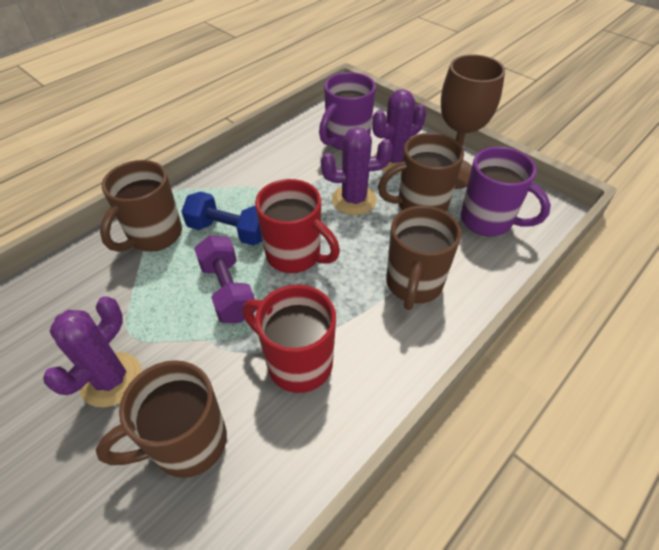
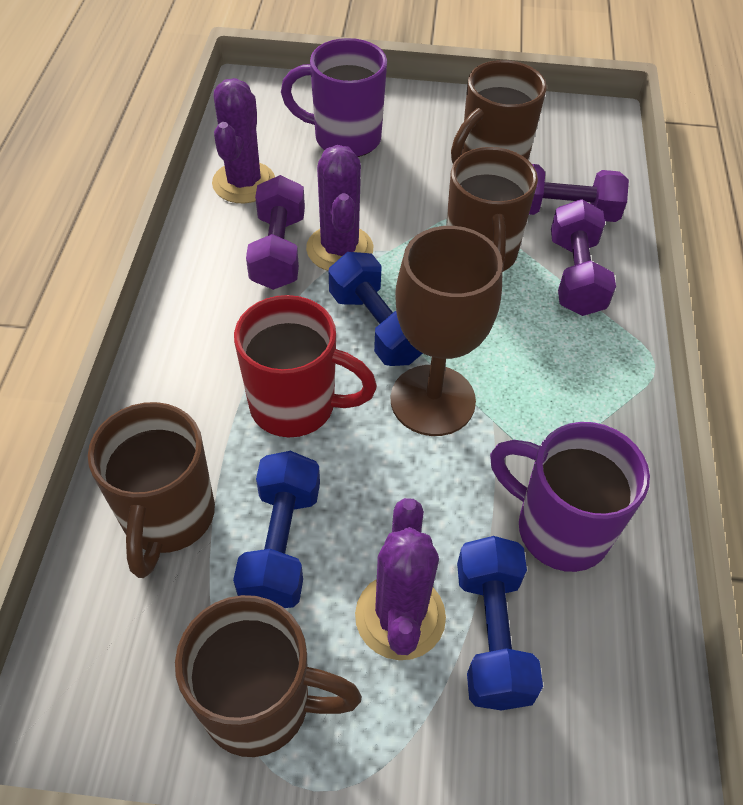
blue dumbbell: [181,191,262,246] = 1 -> [233,451,320,608] [329,252,423,366] [457,536,543,710] = 3
purple dumbbell: [194,235,256,323] = 1 -> [246,175,305,290] [529,164,629,222] [551,199,616,316] = 3
red mug: [242,285,336,393] [255,179,340,273] = 2 -> [234,295,377,437] = 1

